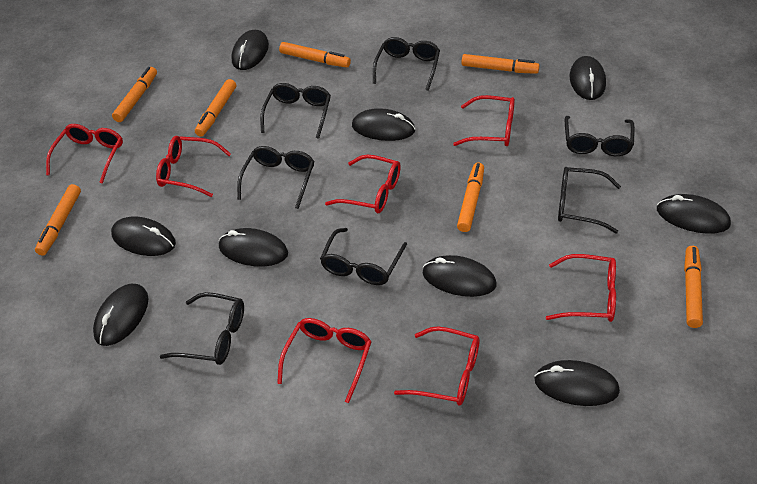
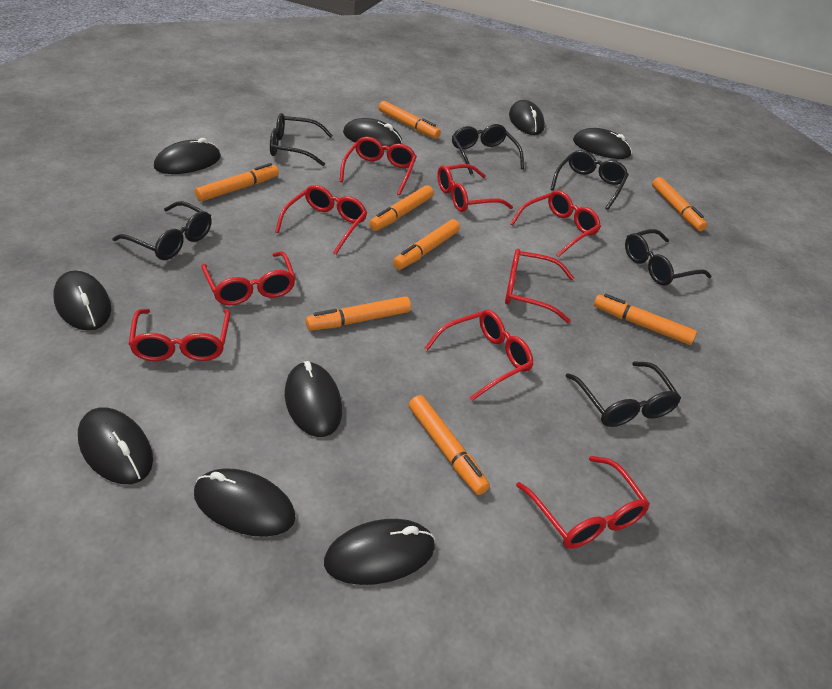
black glasses: [160,292,244,365] [237,146,315,209] [260,83,331,139] [320,228,407,285] [373,37,440,91] [558,167,621,234] [565,116,635,156] = 7 -> [112,201,212,260] [270,113,333,166] [452,124,524,175] [550,150,628,210] [566,361,681,427] [625,229,711,286] = 6
orange marker: [35,184,81,255] [112,67,157,122] [195,79,236,137] [279,42,351,67] [457,163,484,232] [461,54,540,74] [684,246,703,328] = 7 -> [195,163,279,201] [306,296,411,331] [369,185,434,231] [379,101,441,139] [393,219,460,270] [409,395,490,495] [594,294,697,345] [652,177,707,231] = 8
red glasses: [46,124,123,184] [156,136,231,197] [277,318,372,403] [325,154,401,213] [394,327,480,406] [453,95,515,146] [546,254,616,322] = 7 -> [129,309,230,361] [201,251,296,305] [275,185,367,255] [339,137,417,195] [425,310,533,401] [437,164,513,212] [505,249,574,323] [510,190,601,257] [516,456,650,549] = 9

